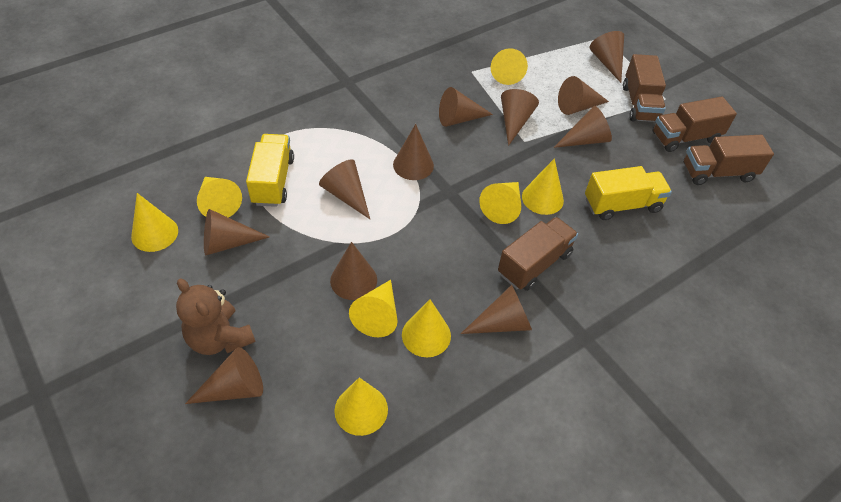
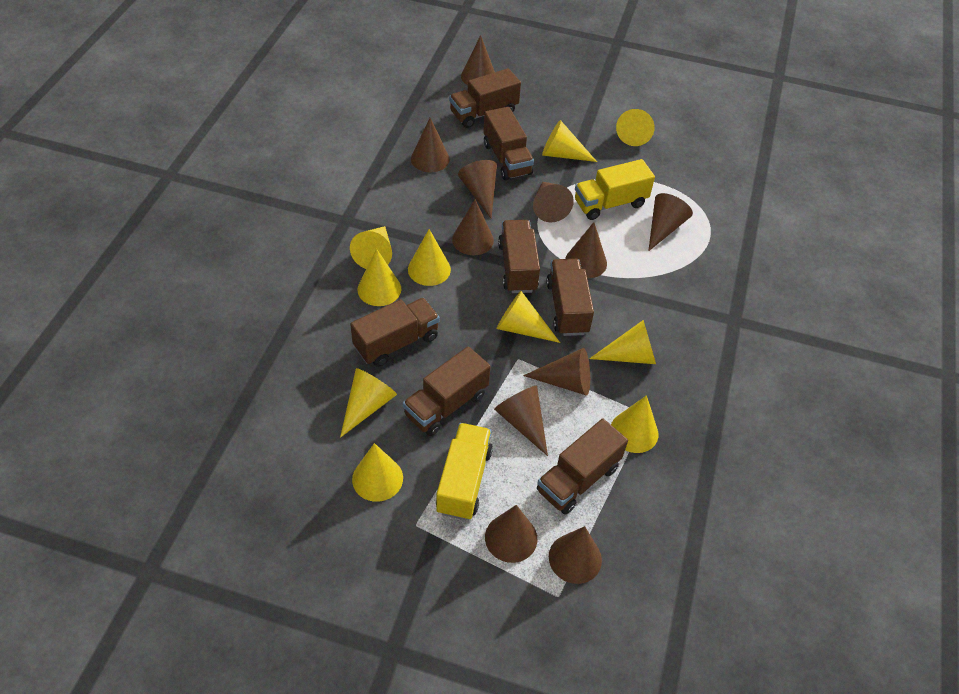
brown teddy bear: [176,279,255,355] = 1 -> none = 0
brown truck: [498,217,578,291] [623,54,666,122] [653,96,737,152] [683,135,774,185] = 4 -> [350,298,440,367] [403,346,490,436] [449,68,521,128] [483,107,534,180] [498,220,540,293] [537,419,628,515] [546,259,594,336] = 7
yellow cone: [131,193,178,252] [197,177,242,218] [334,377,388,436] [349,280,398,337] [402,299,451,357] [479,182,521,224] [491,48,528,85] [522,158,564,215] = 8 -> [340,368,397,438] [350,226,392,269] [352,443,403,502] [357,249,401,306] [408,229,451,286] [496,291,560,343] [542,120,597,162] [589,320,656,364] [611,395,658,453] [616,109,655,146] = 10

